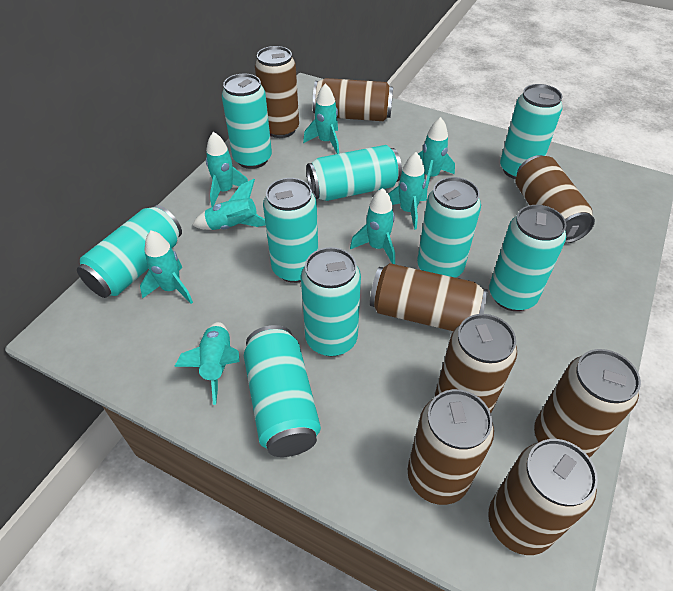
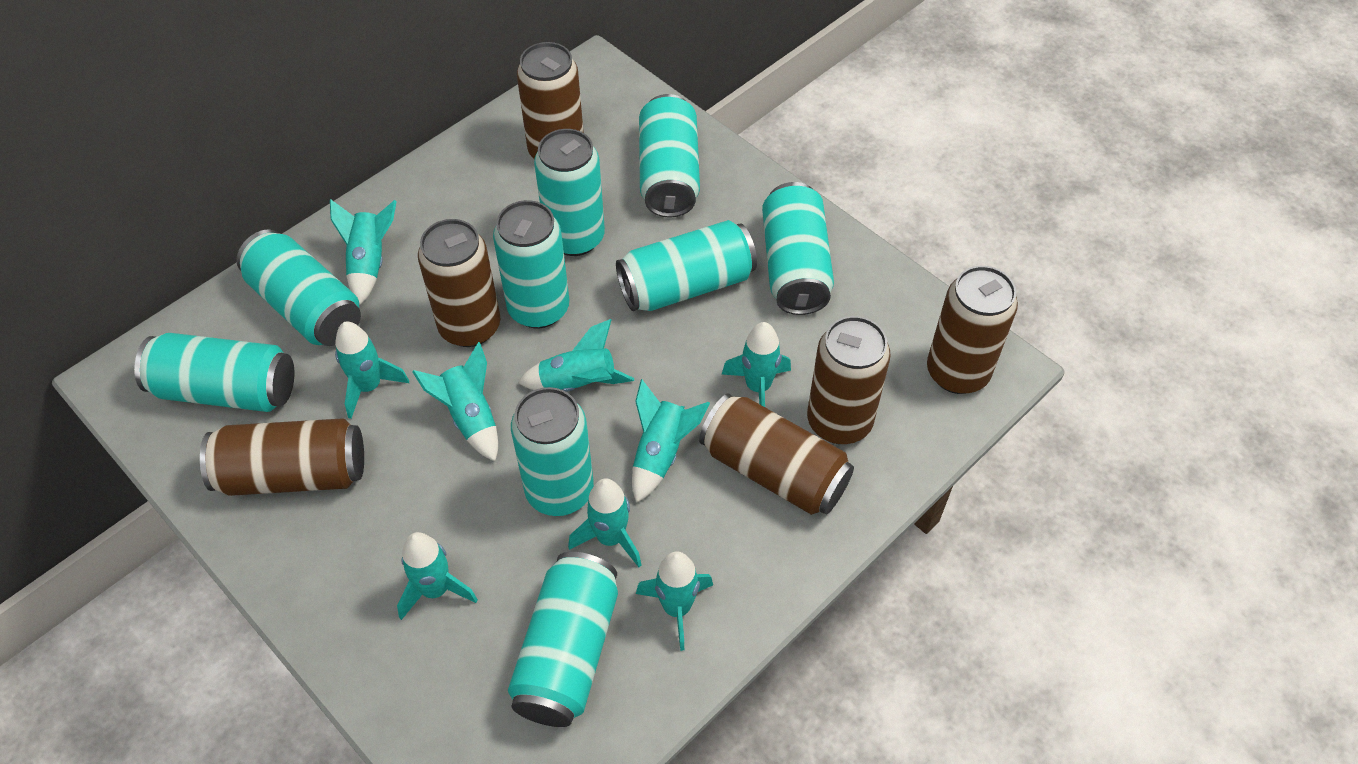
brown can: [255,46,299,138] [313,78,393,121] [370,263,488,331] [408,389,494,505] [435,314,517,413] [489,439,598,555] [516,155,595,243] [534,349,641,458] = 8 -> [200,418,364,496] [418,219,500,347] [517,42,584,159] [699,394,854,515] [807,316,891,444] [927,266,1018,394] = 6
turquoise rocket: [140,230,193,304] [174,322,240,405] [192,179,266,230] [206,132,248,207] [303,83,339,154] [350,188,395,264] [388,152,427,230] [418,117,455,190] = 8 -> [330,199,397,305] [335,322,409,419] [397,532,478,620] [412,342,498,461] [518,319,634,392] [568,478,642,567] [632,379,710,503] [636,551,713,651] [722,322,791,407] = 9

